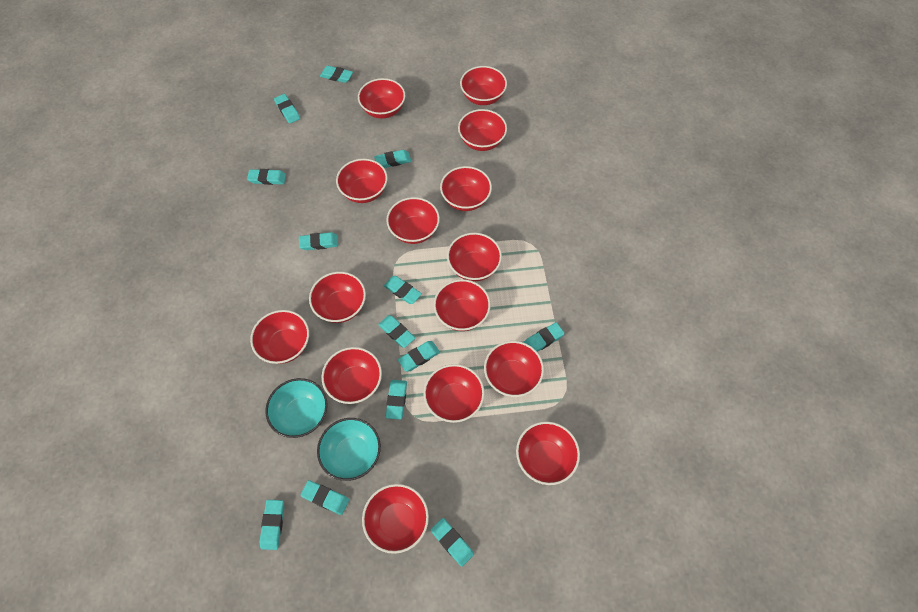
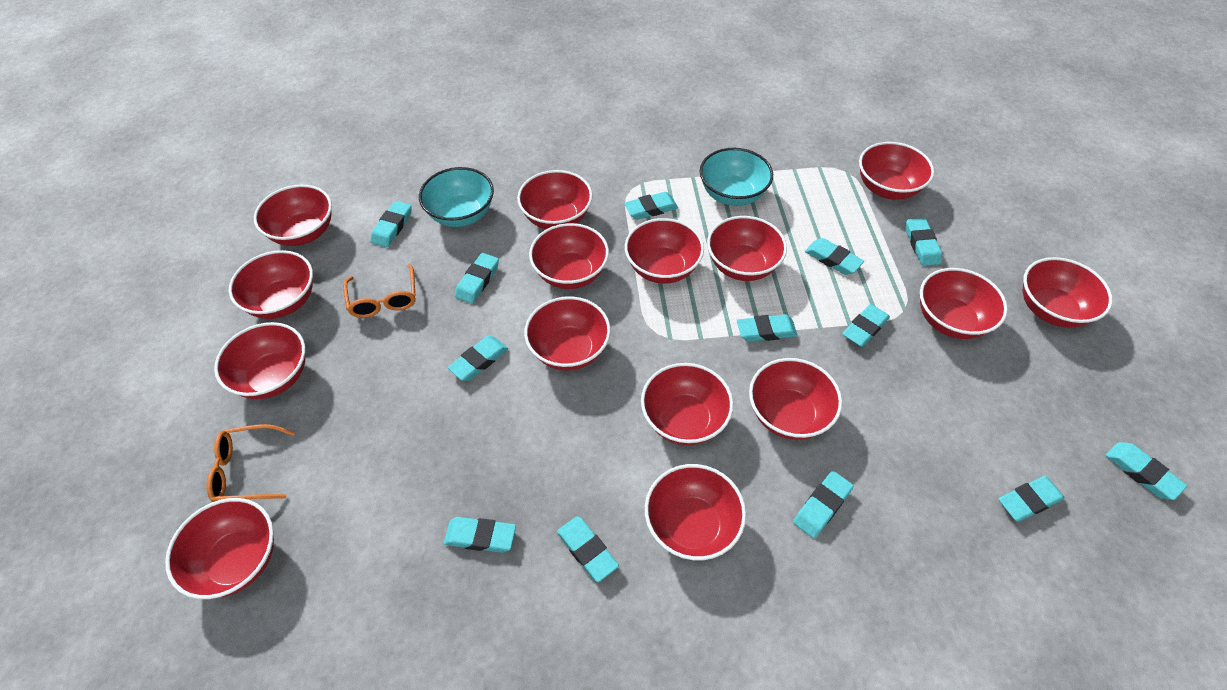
orange glasses: none = 0 -> [206,424,295,502] [343,264,416,318] = 2

